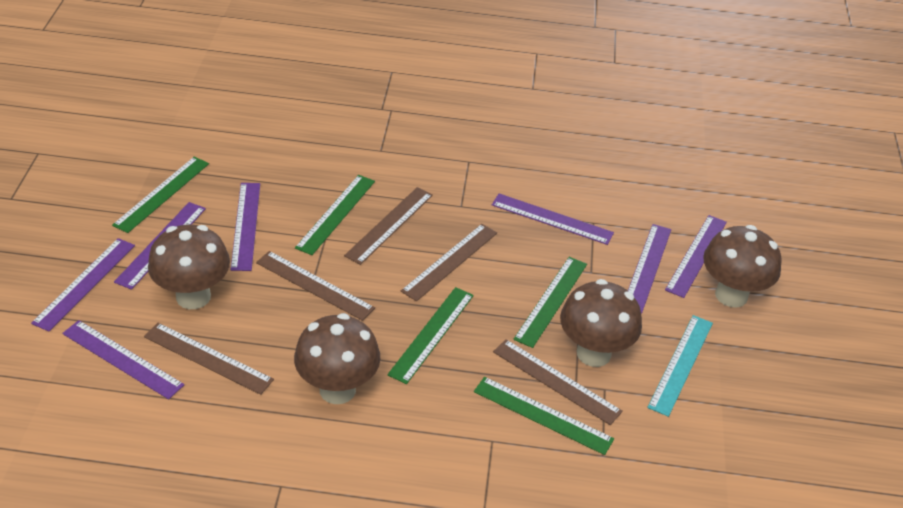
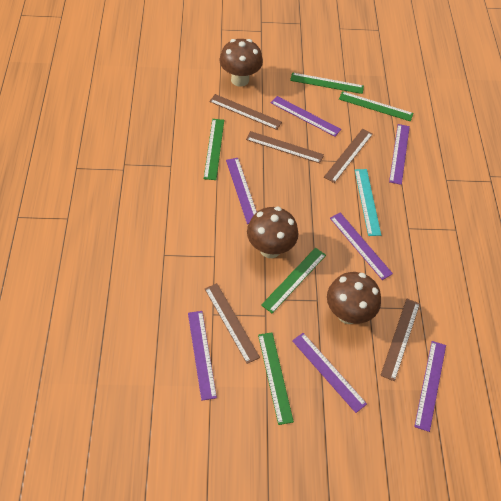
brown mushroom: [148,225,230,309] [294,313,380,404] [560,279,642,367] [703,225,782,307] = 4 -> [219,39,263,87] [247,207,298,258] [327,272,381,324] = 3

